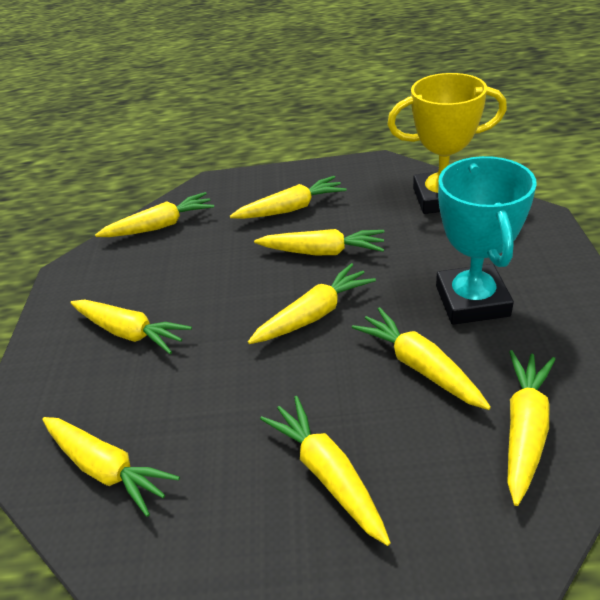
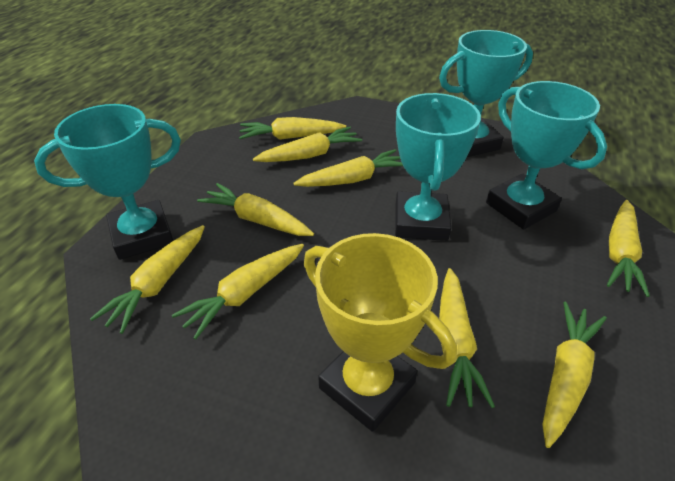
turquoise trophy: [436,156,537,325] = 1 -> [34,104,181,260] [395,93,481,241] [439,30,533,157] [486,81,607,230] = 4

